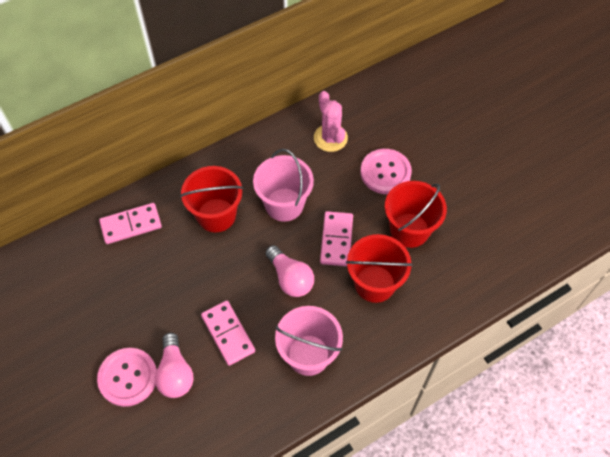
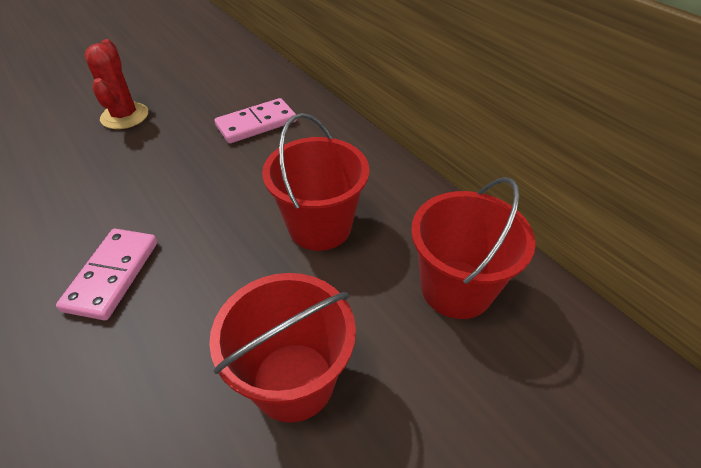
pink bucket: [253,149,314,222] [275,306,343,376] = 2 -> none = 0
pink button: [97,348,157,407] [361,149,412,194] = 2 -> none = 0
pink cactus: [314,91,348,152] = 1 -> none = 0
pink domino: [99,203,162,244] [201,301,255,366] [320,211,353,266] = 3 -> [56,229,158,320] [214,98,297,144] = 2
pink light bulb: [154,333,194,398] [266,245,314,297] = 2 -> none = 0
red cactus: none = 0 -> [84,39,148,129] = 1

